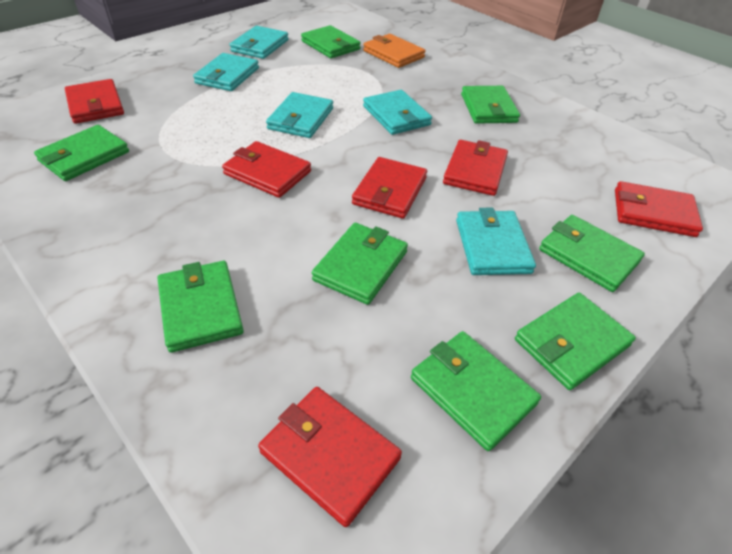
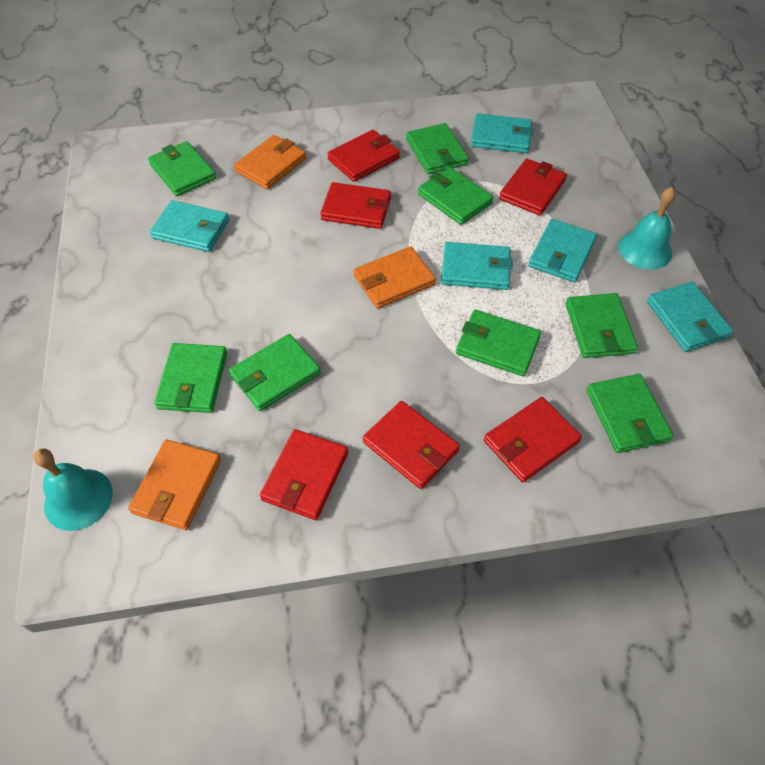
orange wallet: [363,34,426,68] = 1 -> [128,440,221,530] [234,135,306,189] [354,246,436,309] = 3
turquoise bell: none = 0 -> [33,448,113,531] [618,187,676,269] = 2

